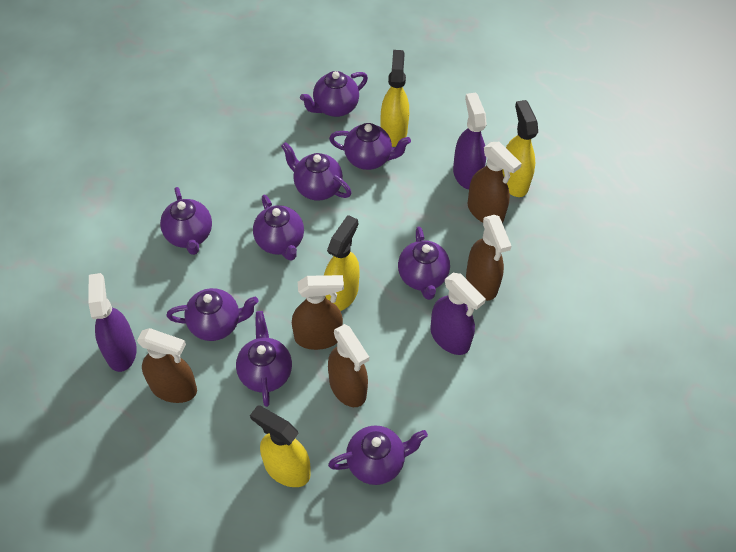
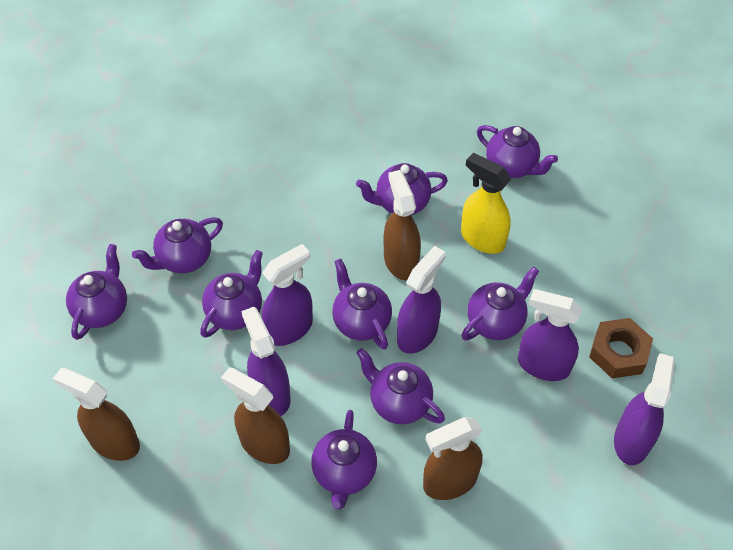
brown nut: none = 0 -> [589,318,653,378] = 1
brown spray bottle: [137,328,197,403] [292,275,344,350] [328,324,369,407] [466,215,511,301] [468,142,522,223] = 5 -> [53,368,140,461] [221,367,290,464] [384,170,421,280] [423,417,482,500] = 4
purple spray bottle: [88,273,137,372] [430,273,486,355] [453,92,487,189] = 3 -> [241,307,291,416] [262,244,313,346] [397,246,446,354] [518,289,582,381] [614,353,675,465] = 5
yellow spray bottle: [250,405,311,487] [324,215,360,311] [381,50,409,147] [502,100,538,197] = 4 -> [461,153,511,254] = 1

